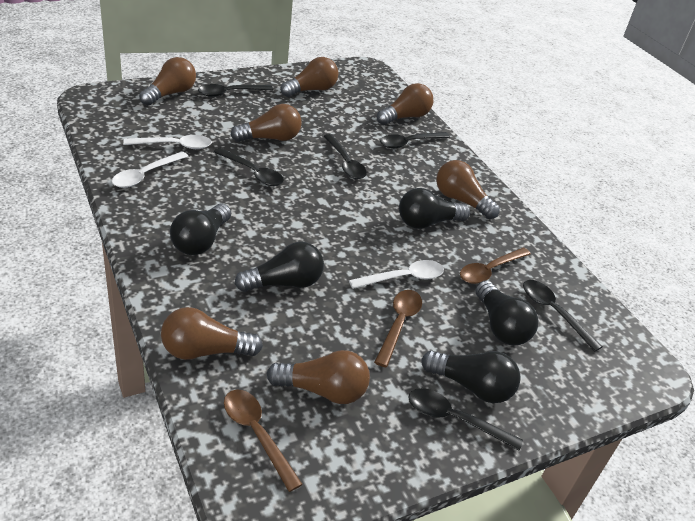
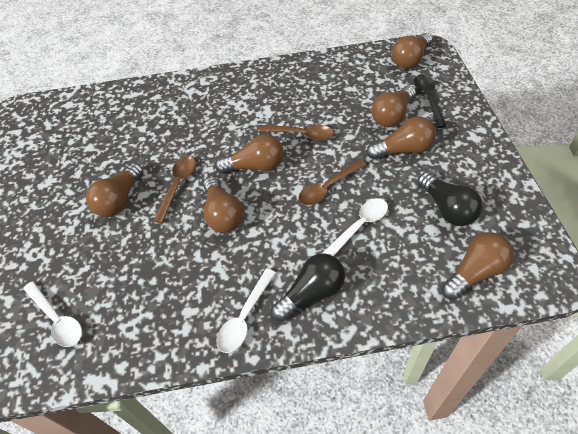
black light bulb: [170,204,231,255] [235,242,324,292] [399,188,470,229] [421,350,521,403] [475,281,538,345] = 5 -> [271,253,345,322] [418,172,483,226] = 2
black spoon: [198,84,273,97] [213,148,284,186] [324,134,367,179] [380,132,450,148] [408,388,523,451] [523,280,603,352] = 6 -> [414,74,446,128] = 1

